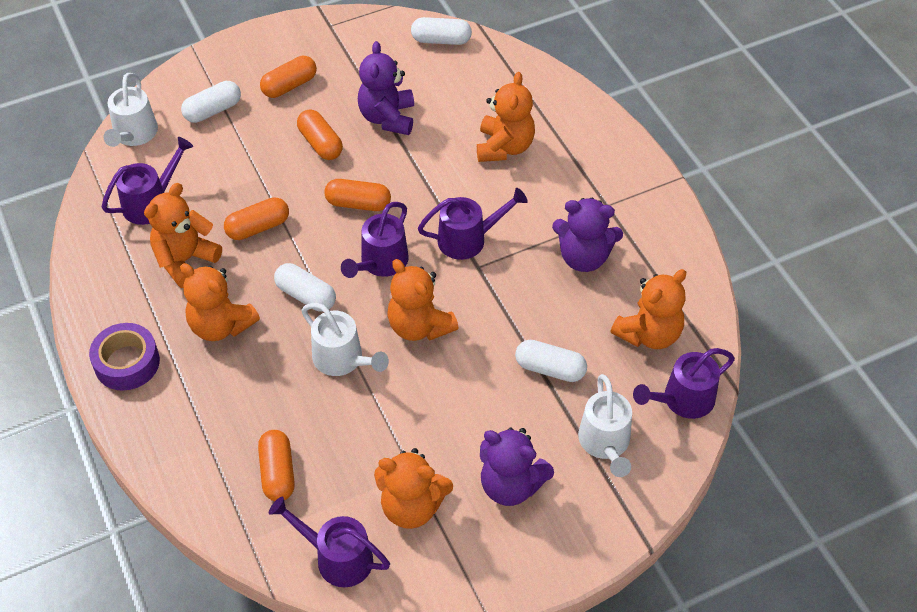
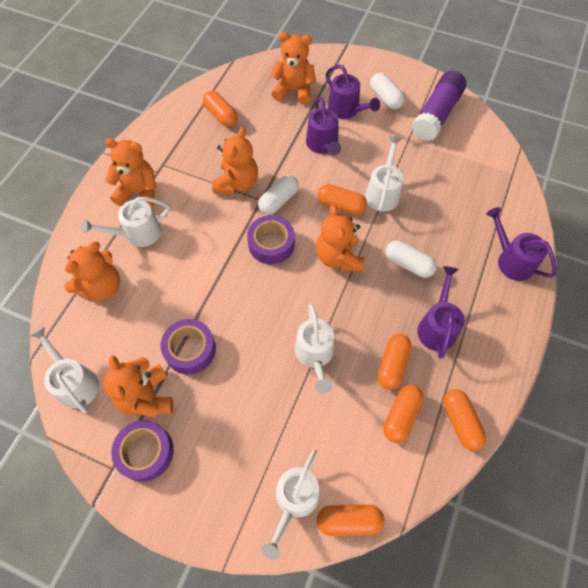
orange capsule: [224,197,289,240] [258,430,295,501] [260,56,317,98] [297,110,343,160] [324,179,391,211] = 5 -> [203,91,238,127] [317,505,384,536] [318,184,367,215] [377,334,412,390] [383,384,424,443] [443,389,486,451] = 6
purple glue stick: none = 0 -> [412,71,466,141] = 1
purple tape: [89,323,160,391] = 1 -> [111,420,174,482] [161,319,216,375] [247,215,295,264] = 3
purple teddy bear: [358,41,414,135] [480,428,554,506] [552,198,623,272] = 3 -> none = 0
purple watering can: [102,137,193,225] [269,497,390,587] [341,202,409,278] [418,188,528,260] [633,348,735,419] = 5 -> [306,97,341,155] [326,64,380,119] [417,266,465,359] [486,207,557,281] = 4
white capsule: [181,81,241,123] [274,263,336,312] [411,17,472,45] [515,340,587,382] = 4 -> [258,175,299,215] [370,73,405,109] [385,241,437,278] = 3
white watering can: [103,73,158,147] [301,303,389,376] [578,374,632,477] = 3 -> [29,326,99,413] [81,197,170,247] [261,449,320,560] [295,304,334,394] [365,136,403,212] = 5

